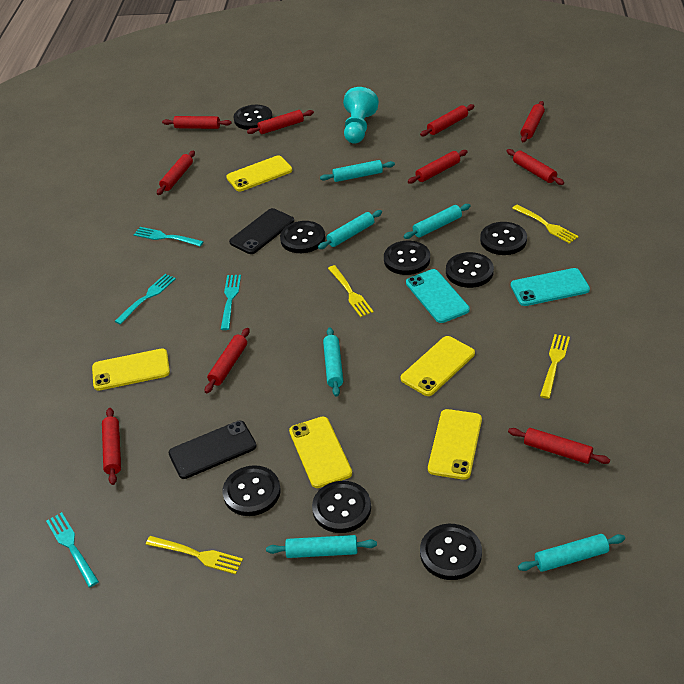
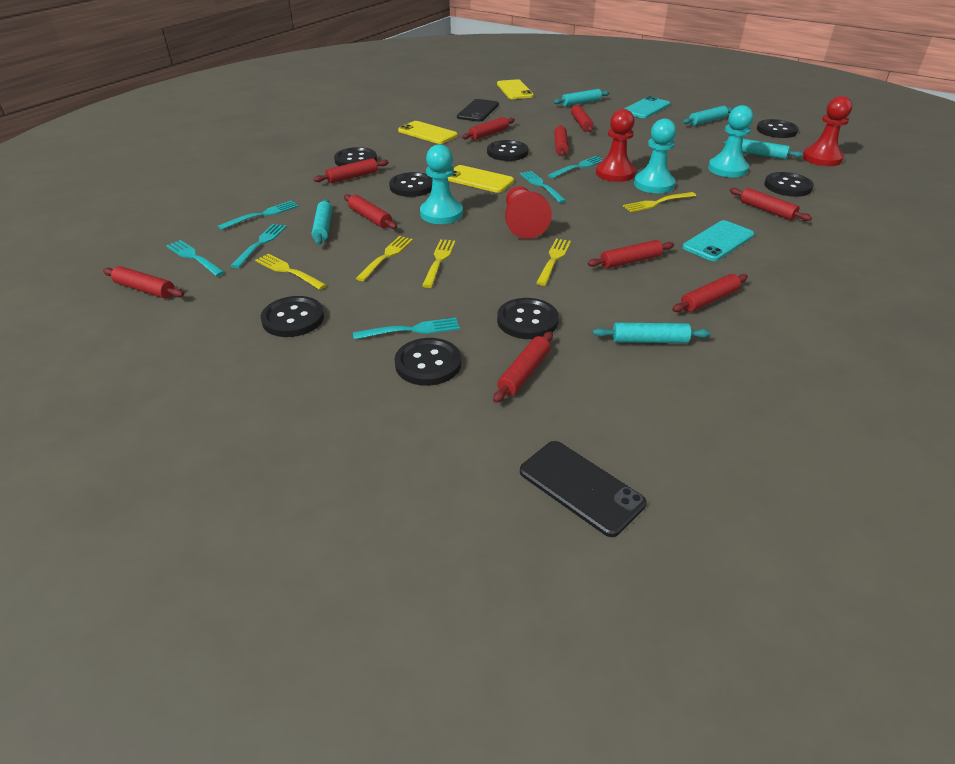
red pawn: none = 0 -> [505,186,552,239] [596,109,635,182] [802,96,852,166] = 3
turquoise fork: [46,512,99,587] [115,274,176,325] [133,227,204,247] [221,275,241,330] = 4 -> [166,240,225,276] [218,201,299,230] [231,224,287,268] [353,318,460,340] [520,171,566,203] [548,156,604,178] = 6
turquoise pawn: [343,87,379,144] = 1 -> [420,144,463,224] [634,119,676,193] [708,105,753,177] = 3
turquoise rolling pin: [266,535,377,558] [318,210,382,249] [320,160,395,182] [323,327,343,397] [403,204,471,239] [518,534,625,572] = 6 -> [312,199,333,245] [554,89,609,106] [593,323,711,343] [683,106,733,126] [724,139,803,159] = 5
yellow fork: [146,536,243,574] [328,265,374,317] [512,205,579,244] [540,334,570,399] = 4 -> [255,254,327,290] [356,236,413,281] [422,239,456,288] [536,239,571,286] [623,192,696,212] = 5
yellow phone: [92,349,170,391] [226,155,292,191] [289,417,352,488] [401,336,475,396] [428,409,482,480] = 5 -> [398,121,458,144] [448,165,514,193] [497,79,534,99] = 3

